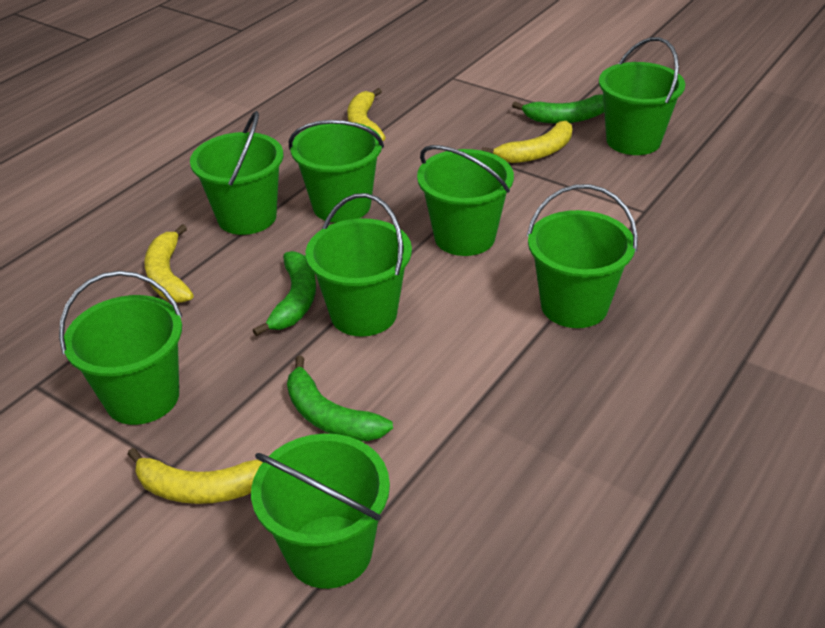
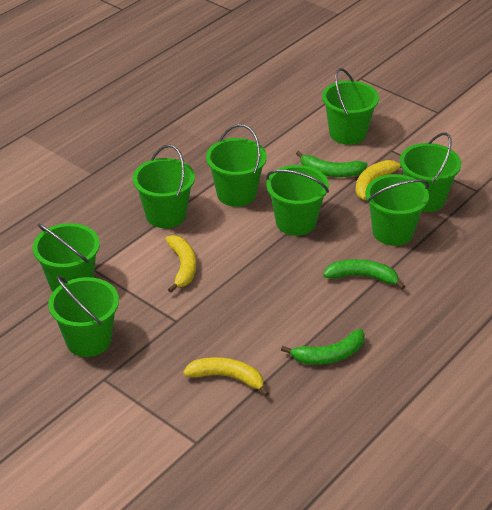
yellow banana: [128,448,263,504] [144,224,194,303] [347,88,386,141] [481,121,572,163] = 4 -> [166,235,196,293] [183,357,269,397] [355,160,402,200] = 3

